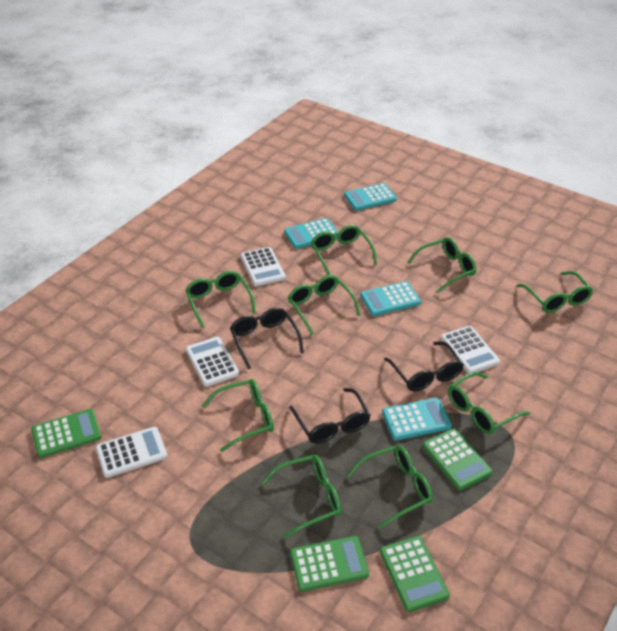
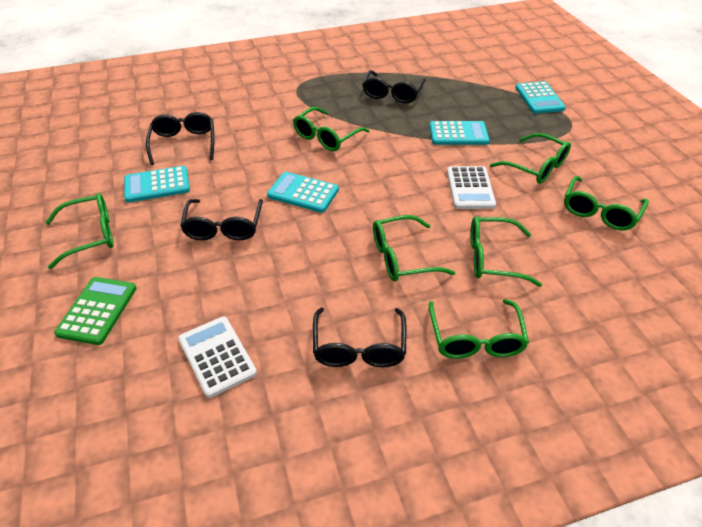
black glasses: [230,308,304,370] [289,388,371,444] [384,341,464,391] = 3 -> [146,112,215,165] [180,199,263,240] [313,308,406,367] [363,70,426,103] = 4
green calculator: [31,409,101,458] [290,536,369,592] [380,536,450,612] [423,428,493,491] = 4 -> [54,277,137,345] = 1
green glasses: [185,271,256,329] [202,379,274,452] [261,455,342,539] [288,275,361,335] [311,225,377,275] [347,445,433,529] [407,237,477,293] [448,372,530,434] [517,271,593,313] = 9 -> [45,193,114,269] [293,107,370,151] [373,215,455,282] [429,299,529,359] [471,216,542,287] [490,133,571,184] [564,176,649,231] = 7
white calculator: [96,427,167,478] [186,337,239,387] [240,247,286,286] [441,326,500,374] = 4 -> [178,317,257,398] [447,166,496,209] = 2

